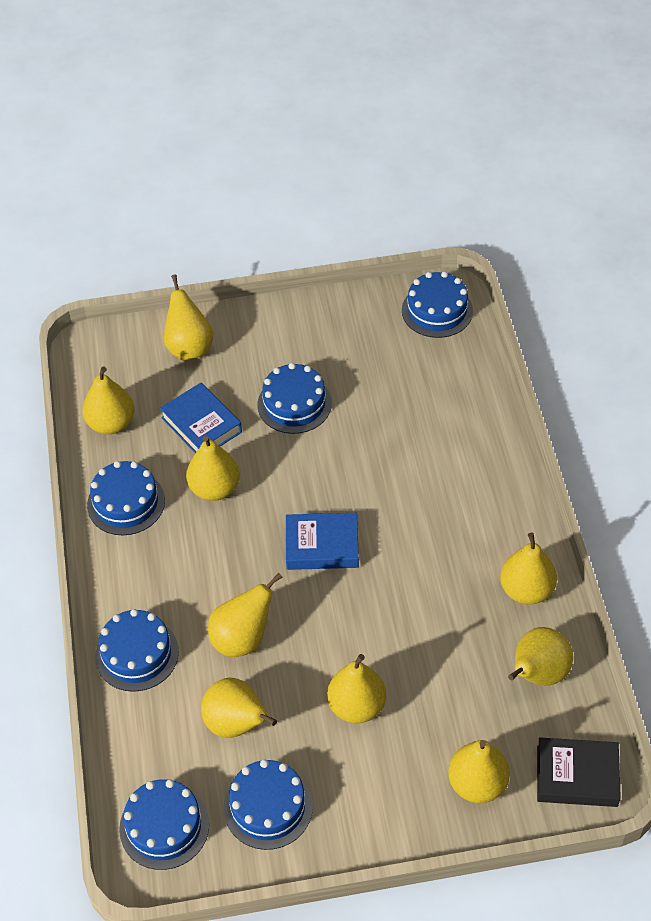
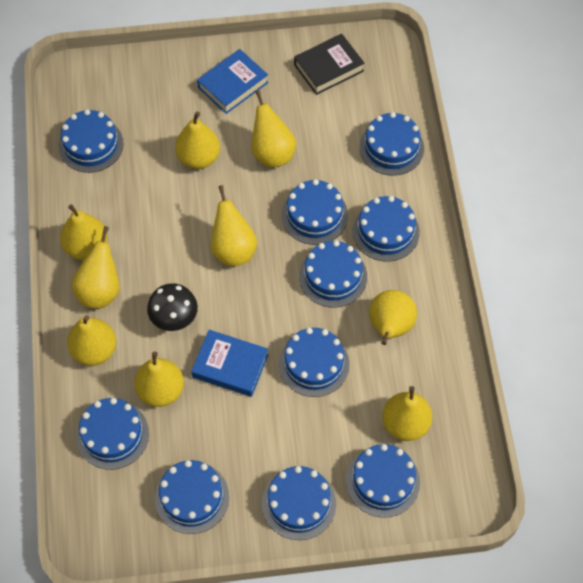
black mushroom: none = 0 -> [147,283,198,331] = 1
blue cake: [87,461,165,535] [95,609,179,692] [119,779,209,870] [224,759,313,850] [257,363,332,434] [402,272,473,338] = 6 -> [59,109,123,173] [76,398,149,470] [155,460,229,534] [262,466,336,540] [279,328,349,397] [282,179,348,245] [299,240,367,307] [346,444,420,518] [353,196,420,262] [359,112,424,176] = 10

